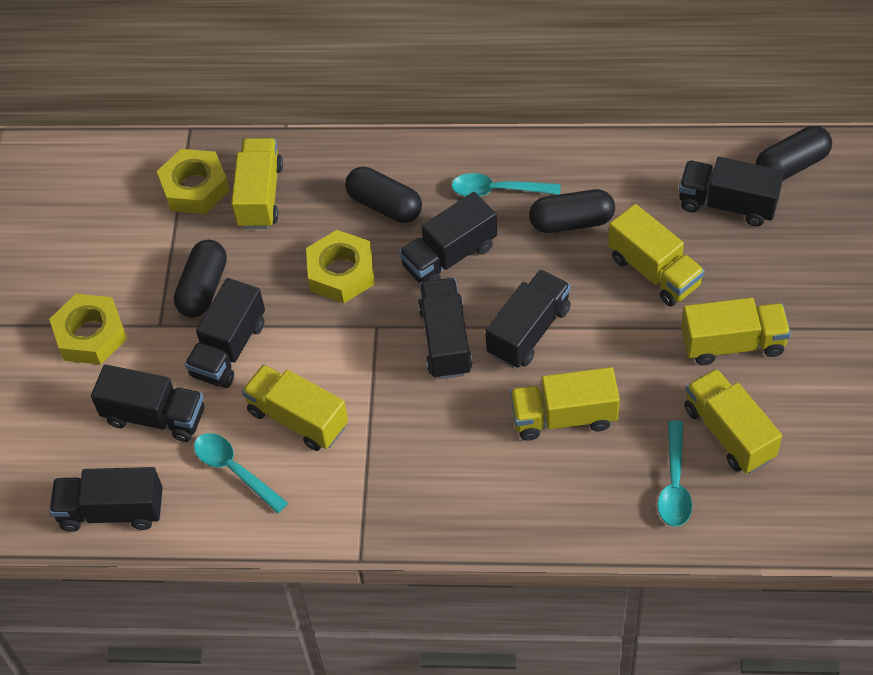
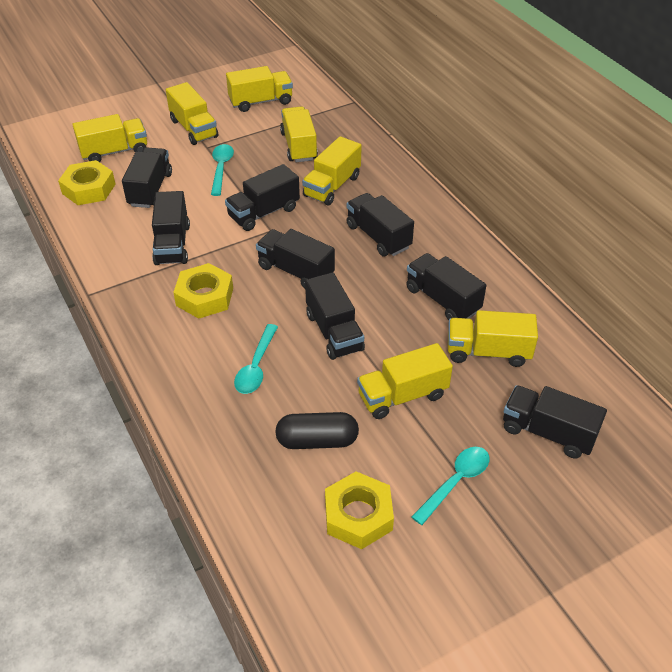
black capsule: [174,240,227,318] [345,167,422,223] [529,189,615,233] [756,126,832,181] = 4 -> [275,412,359,449] = 1
black truck: [49,467,163,532] [91,365,204,442] [185,278,265,388] [399,192,497,283] [418,278,473,379] [485,269,571,368] [679,157,784,227] = 7 -> [122,147,172,208] [152,191,190,265] [225,164,300,231] [256,229,335,289] [305,272,365,360] [347,193,414,256] [406,253,486,320] [503,385,607,458] = 8
yellow truck: [231,138,283,229] [242,364,348,451] [510,367,620,441] [608,204,705,306] [681,298,791,365] [684,368,782,474] = 6 -> [73,114,147,162] [166,82,218,145] [226,66,293,112] [280,106,318,162] [302,136,362,205] [357,343,453,419] [448,310,538,367] = 7

